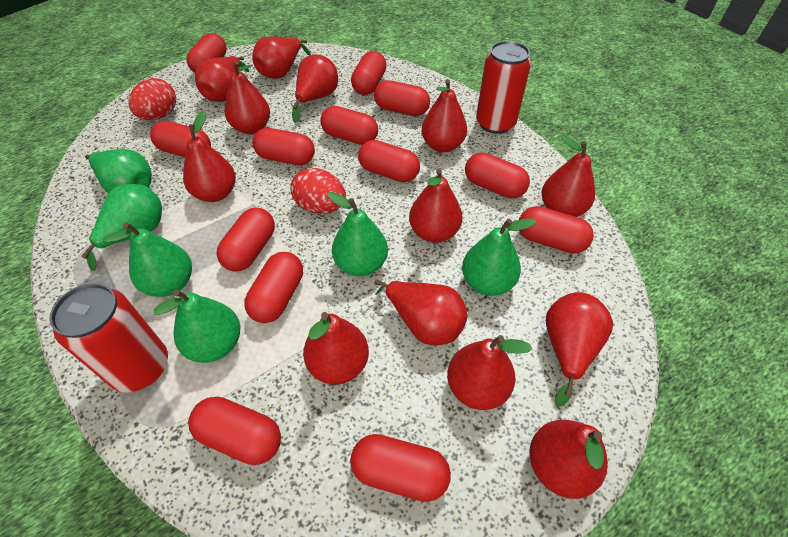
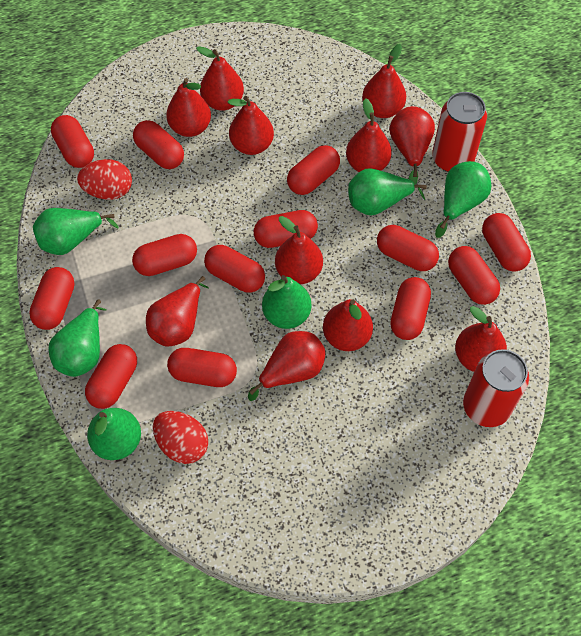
red pear: [183,111,236,202] [195,56,249,102] [225,61,270,134] [252,37,311,79] [292,55,338,123] [303,312,369,385] [374,279,468,345] [409,168,463,243] [421,79,467,152] [447,335,532,410] [529,420,608,499] [541,135,595,217] [546,292,613,406] = 13 -> [146,276,209,347] [166,78,211,137] [196,46,244,111] [227,96,274,155] [248,331,325,401] [275,216,323,284] [323,299,373,351] [346,98,392,172] [362,44,406,118] [389,106,435,185] [455,306,507,372] = 11

